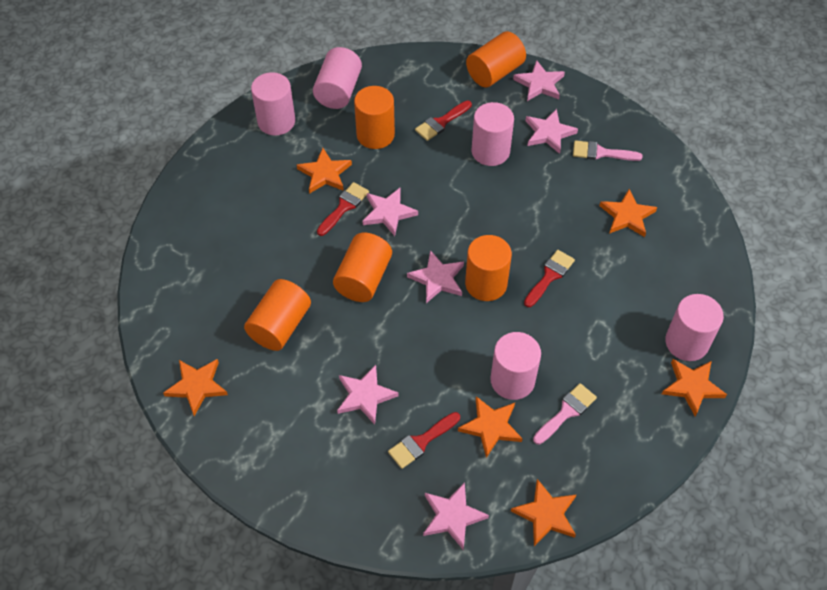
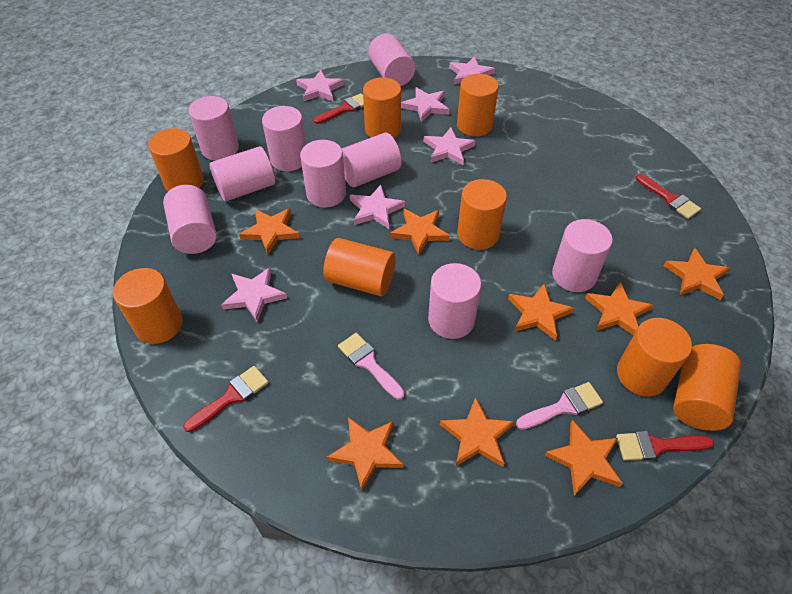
orange cylinder: [244,279,311,351] [333,233,392,302] [354,86,395,149] [465,235,512,301] [466,31,526,87] = 5 -> [113,268,183,344] [148,128,204,191] [323,238,396,296] [363,77,401,138] [457,74,499,137] [457,179,507,250] [617,318,692,396] [673,344,741,431] = 8
orange star: [163,359,228,416] [297,148,352,194] [458,396,523,458] [511,479,577,546] [599,189,657,237] [662,359,727,416] = 6 -> [239,209,299,254] [327,417,404,491] [390,208,450,255] [440,397,514,467] [508,284,574,341] [544,420,623,496] [585,282,653,335] [664,248,730,300] = 8
pink cylinder: [251,72,295,135] [313,47,362,109] [472,102,514,166] [490,332,541,400] [665,294,724,361] = 5 -> [163,185,217,254] [189,96,239,161] [209,146,275,201] [262,106,306,171] [300,140,346,208] [342,133,401,187] [368,34,415,86] [428,263,481,339] [552,219,613,292] = 9

